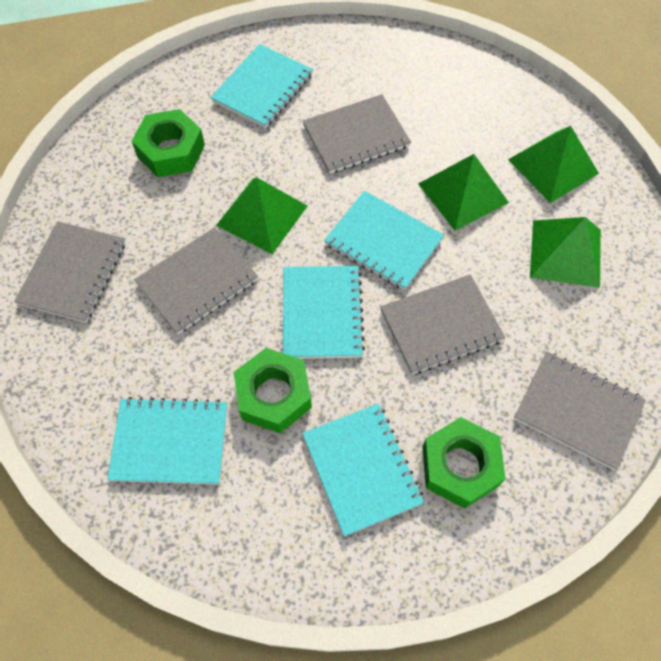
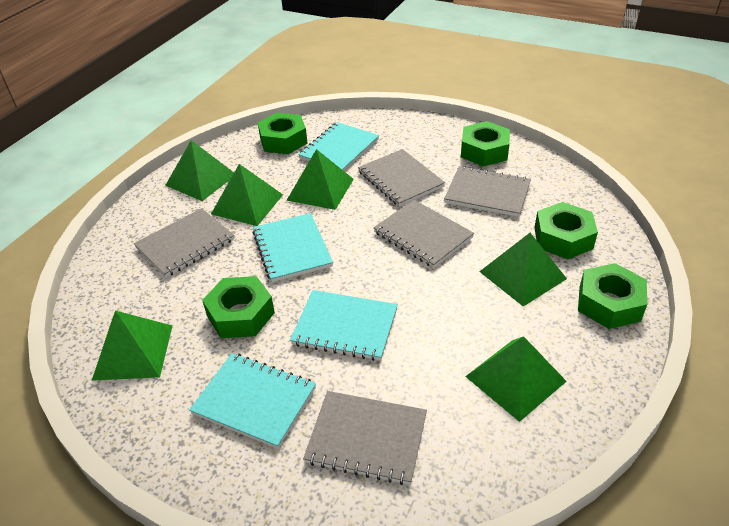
green nut: [132,109,205,177] [234,348,312,433] [422,417,506,509] = 3 -> [202,276,275,338] [258,113,308,154] [461,121,510,167] [534,202,598,259] [578,263,647,329] = 5
green pyramid: [216,177,307,254] [418,154,509,231] [508,126,599,203] [530,217,601,288] = 4 -> [92,311,172,380] [165,140,234,201] [211,164,283,226] [286,149,354,210] [465,336,567,422] [479,233,567,307] = 6
turquoise notebook: [107,397,227,485] [211,44,313,128] [283,266,365,359] [302,403,424,536] [324,191,444,290] = 5 -> [189,353,316,449] [253,213,333,282] [290,290,398,361] [298,122,379,171] = 4

